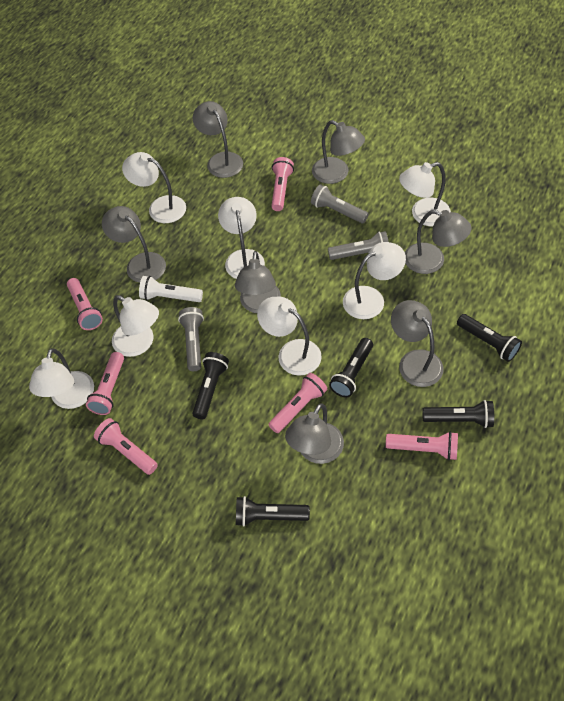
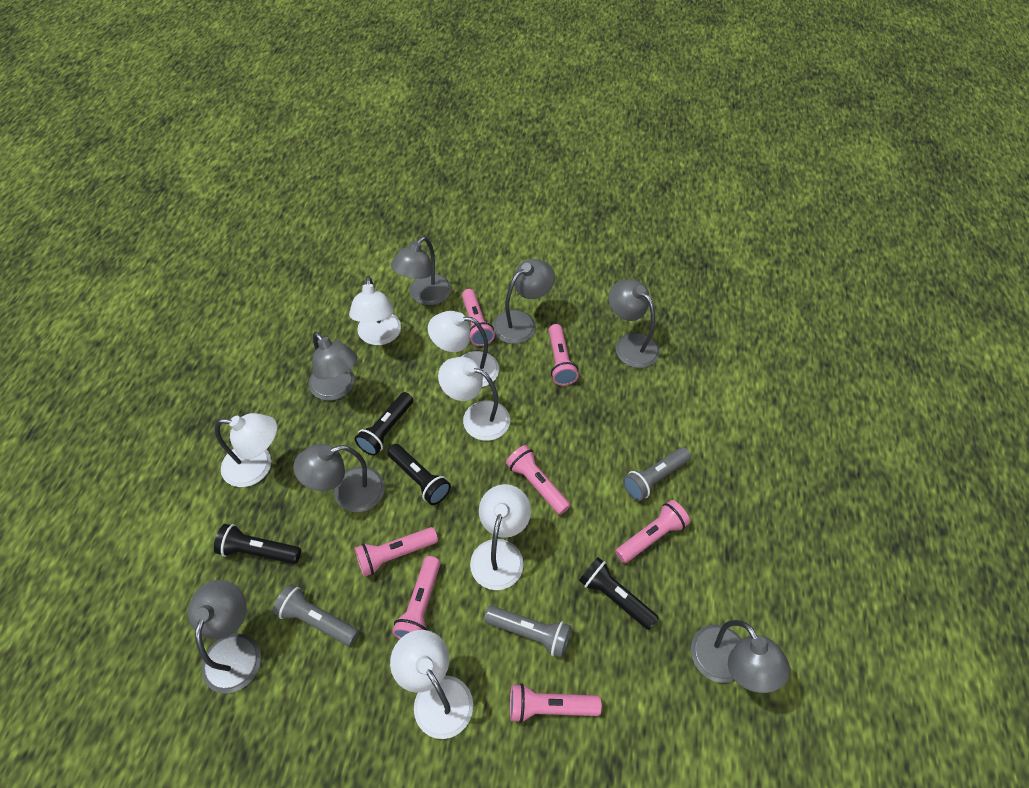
black flashlight: [192,352,229,419] [236,496,310,526] [329,338,373,397] [422,400,494,428] [457,314,522,362] = 5 -> [214,524,301,564] [355,392,413,456] [387,444,451,505] [579,557,659,630] = 4
pink flashlight: [67,278,103,330] [86,352,124,415] [94,418,158,475] [268,373,327,433] [271,157,294,211] [386,432,458,460] = 6 -> [355,527,438,577] [392,556,441,639] [462,289,495,346] [506,445,570,515] [510,683,602,723] [549,324,578,386] [615,500,690,563] = 7
white flashlight: [139,276,203,302] = 1 -> none = 0
white lamp: [29,348,94,409] [112,295,159,357] [122,152,186,223] [218,197,265,279] [257,297,322,376] [343,242,406,319] [399,162,451,227] = 7 -> [215,413,277,487] [349,276,401,345] [390,630,473,739] [428,311,499,387] [438,357,510,441] [470,484,531,590] = 6

